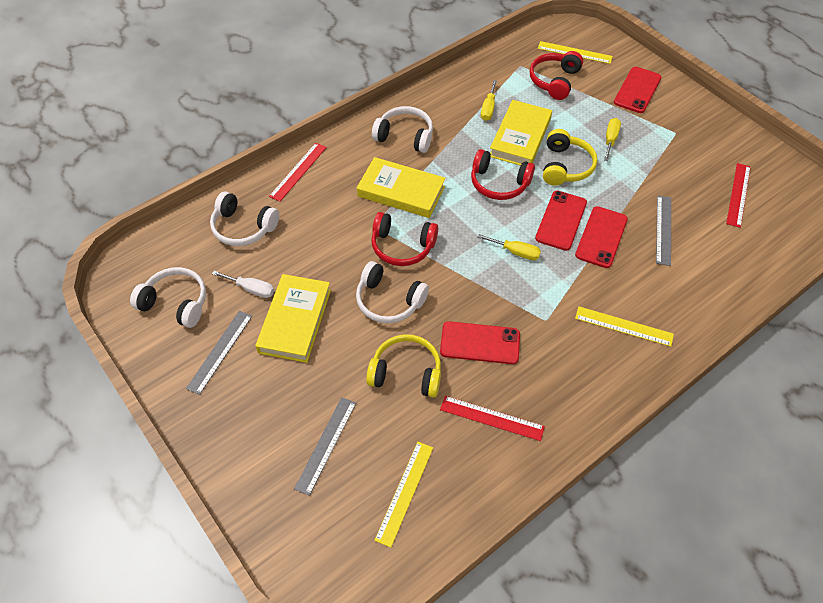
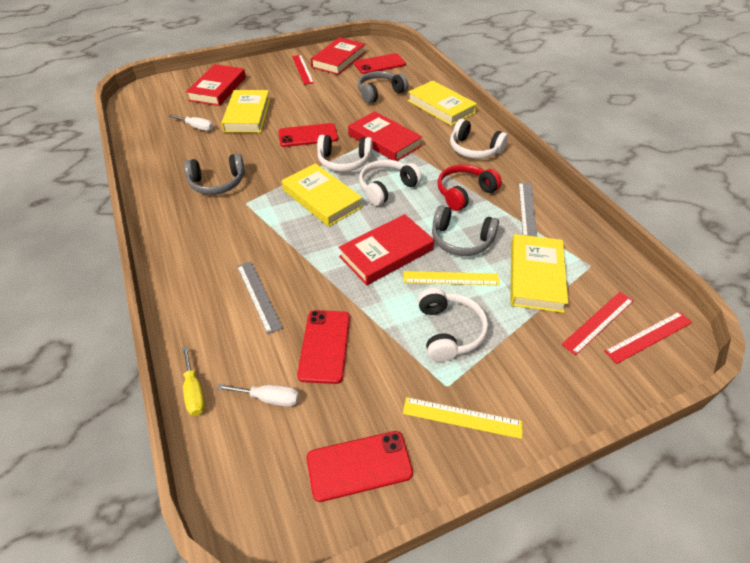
grey headphones: none = 0 -> [184,154,245,195] [358,71,408,104] [432,205,499,256] = 3
grey ruler: [186,311,252,395] [294,397,356,496] [656,196,671,266] = 3 -> [237,261,283,334] [519,182,537,237] = 2
red book: none = 0 -> [186,64,246,106] [311,37,366,75] [339,214,434,285] [348,111,422,161] = 4
red headphones: [371,212,438,266] [471,149,535,200] [530,51,583,100] = 3 -> [438,164,502,211] = 1
white screwdriver: [212,271,274,298] = 1 -> [169,115,213,131] [217,384,299,407] = 2
yellow book: [255,274,331,363] [357,157,446,218] [490,100,552,166] = 3 -> [221,90,270,133] [282,163,363,227] [408,81,477,126] [511,234,568,313] = 4
yellow headphones: [366,334,441,398] [543,129,597,186] = 2 -> none = 0
yellow ruler: [374,442,433,548] [538,41,613,64] [575,307,674,347] = 3 -> [403,271,500,285] [403,397,523,439] = 2
yellow screwdriver: [477,234,541,260] [481,80,497,121] [604,118,621,161] = 3 -> [182,346,205,416] = 1

